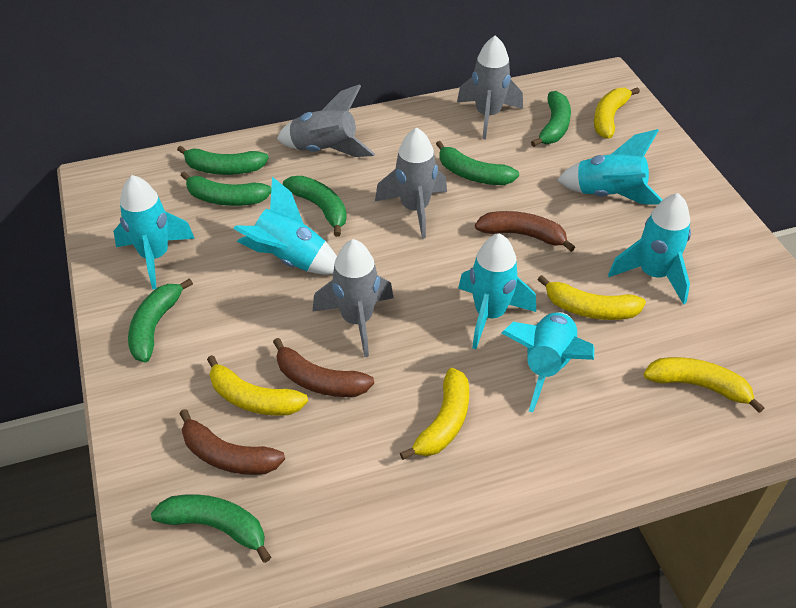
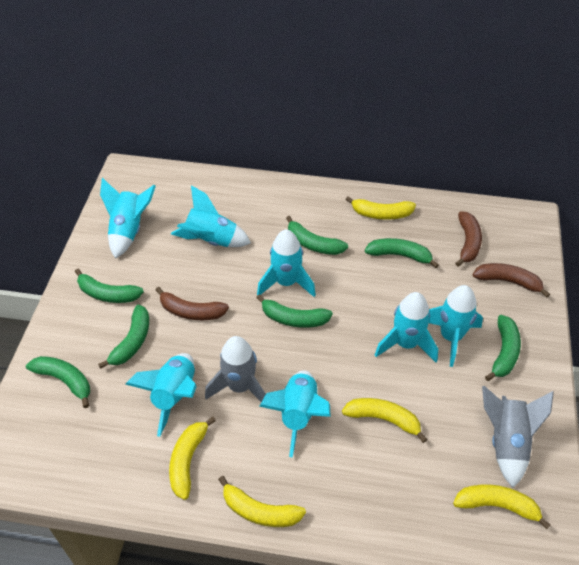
grey rocket: [277,84,375,157] [312,239,394,357] [375,127,447,239] [457,35,523,140] = 4 -> [205,336,266,402] [482,386,554,488] = 2
turquoise rocket: [113,175,195,290] [234,177,337,275] [458,233,536,349] [502,312,594,413] [558,129,663,205] [608,193,691,305] = 6 -> [100,178,156,259] [125,353,197,437] [171,185,251,247] [257,229,316,297] [259,370,331,458] [375,292,438,362] [428,285,483,367] = 7

